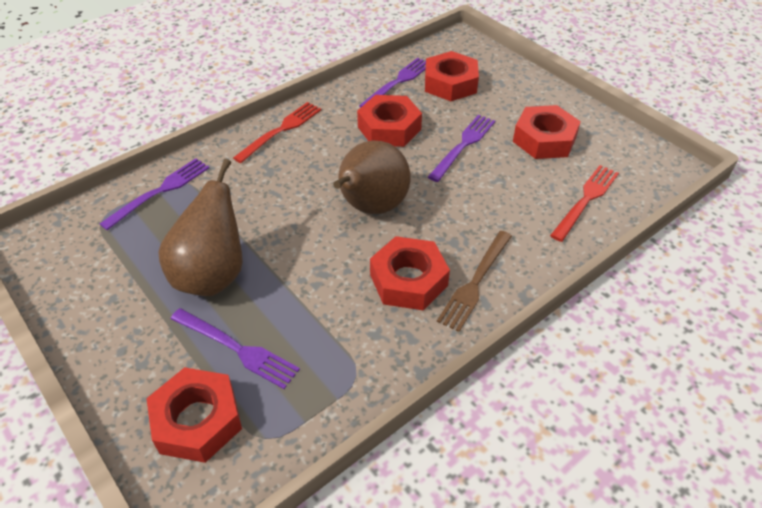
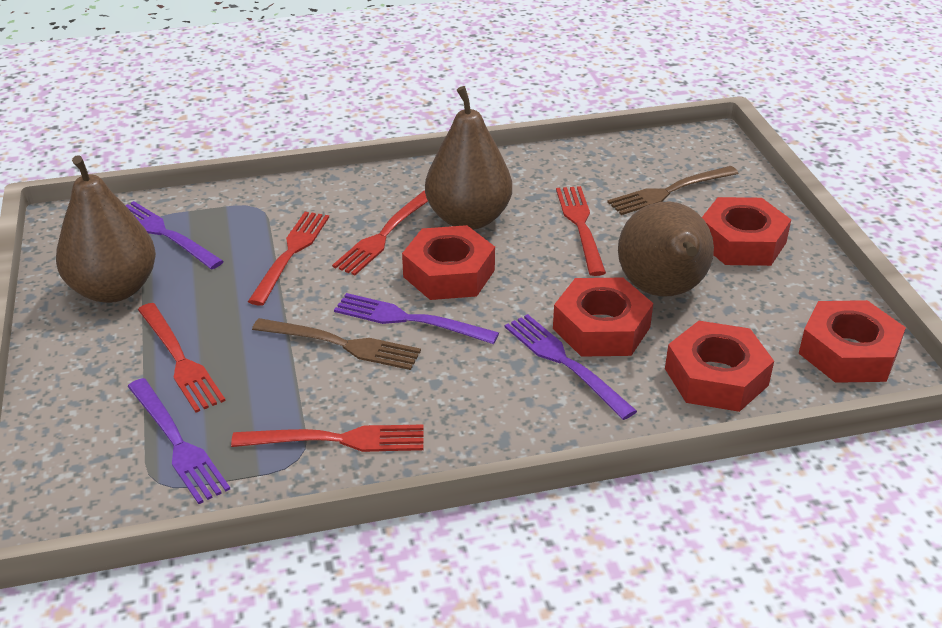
brown fork: [437,231,512,332] = 1 -> [252,318,421,370] [607,166,739,215] = 2
brown pear: [158,159,243,296] [333,141,411,214] = 2 -> [56,155,156,303] [425,86,512,230] [618,202,714,297] = 3
red fork: [233,102,321,163] [550,165,619,242] = 2 -> [138,303,226,413] [231,424,424,452] [248,212,329,306] [332,190,428,275] [556,186,606,276] = 5

